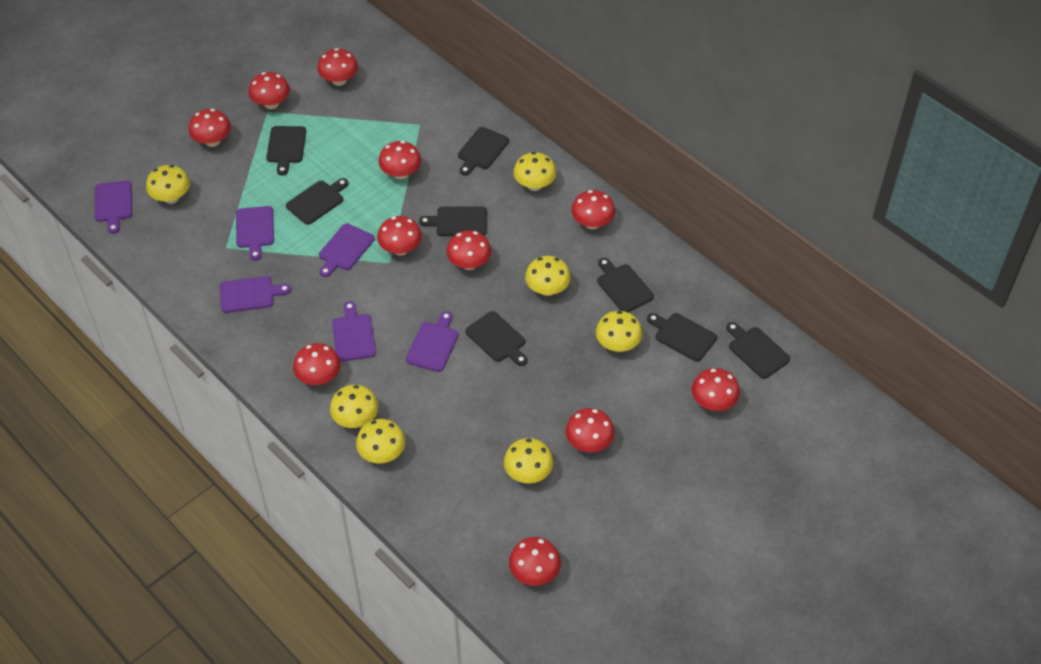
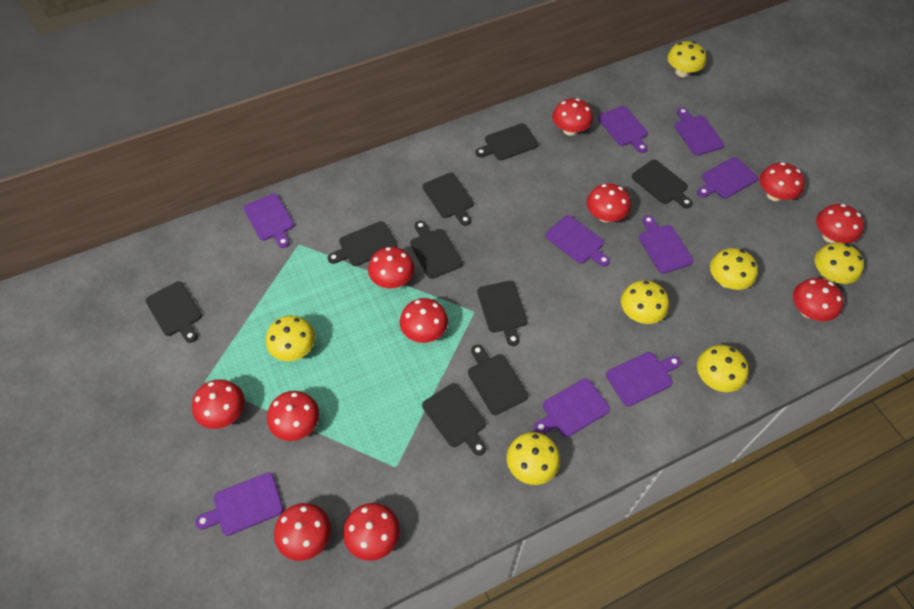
black cutting board: [266,126,306,175] [286,178,349,225] [419,206,487,236] [458,127,509,176] [465,311,528,366] [597,258,654,312] [647,313,717,362] [726,322,791,379] = 8 -> [145,281,202,343] [328,221,398,266] [410,220,463,279] [422,383,486,456] [423,173,474,226] [468,344,528,415] [475,123,538,160] [477,281,527,346] [632,160,693,208] = 9
purple cutting board: [94,180,132,234] [220,276,291,313] [236,206,274,261] [319,223,375,277] [332,301,376,362] [406,311,459,372] = 6 -> [195,473,283,536] [244,193,294,248] [534,378,610,437] [545,215,610,267] [598,106,648,153] [606,352,681,406] [639,215,694,274] [674,107,725,156] [697,157,758,198] = 9

